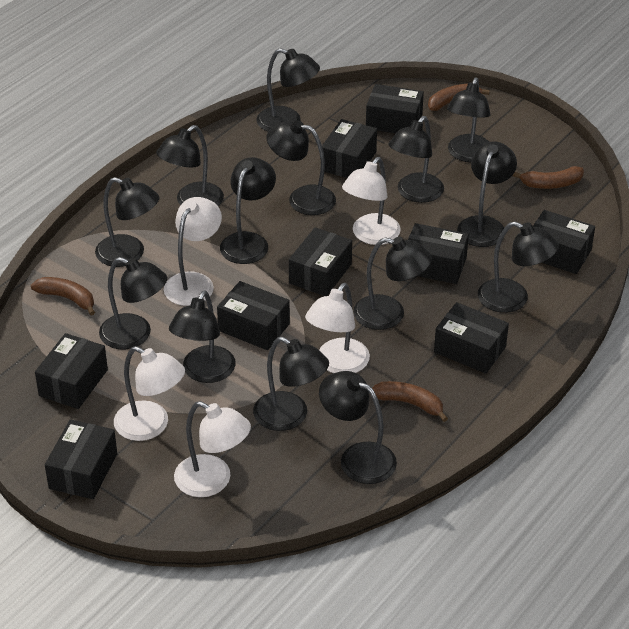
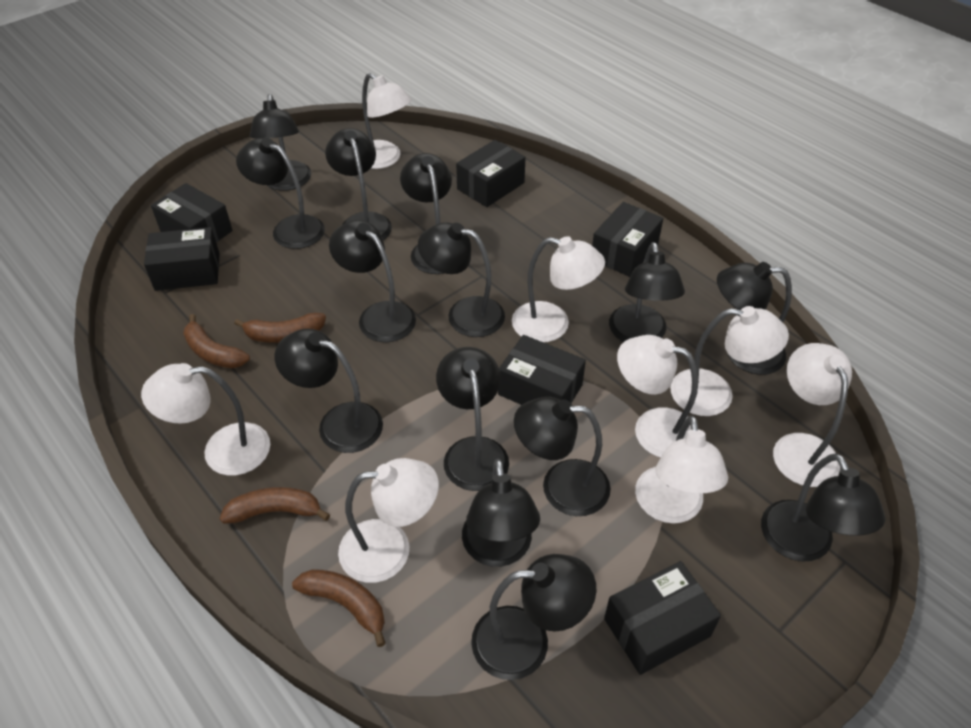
black box: [35,333,108,409] [45,419,117,499] [217,281,290,350] [289,227,352,296] [322,119,377,178] [366,84,424,133] [408,223,469,284] [434,302,509,374] [533,210,595,274] = 9 -> [144,227,220,291] [151,183,233,242] [456,140,526,207] [498,335,586,405] [592,202,663,277] [604,561,721,675] = 6
white lamp: [114,346,185,441] [164,197,222,306] [174,401,251,497] [305,283,370,373] [342,157,401,245] = 5 -> [141,363,270,476] [338,458,439,583] [362,73,412,169] [512,236,605,343] [617,335,698,458] [635,416,728,524] [670,306,789,416] [773,343,852,487] = 8

